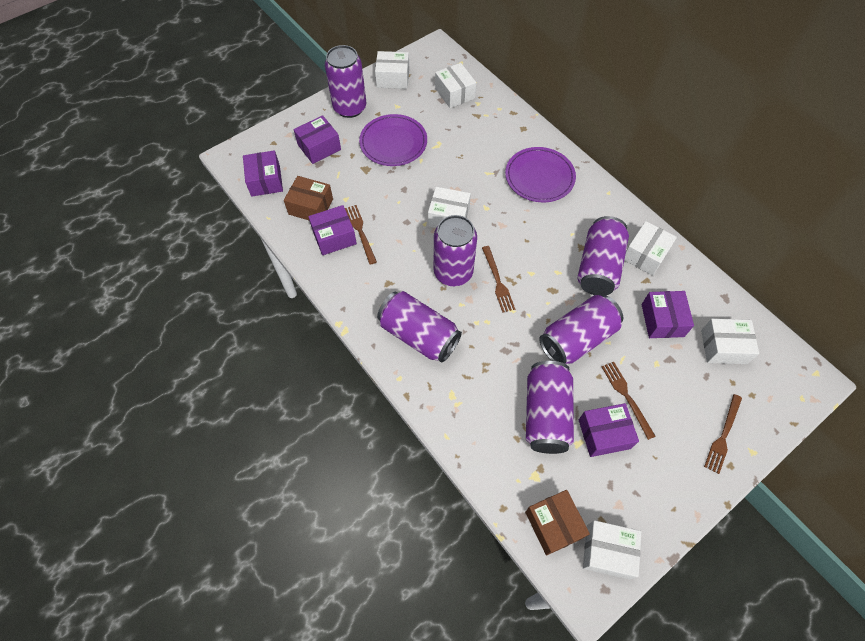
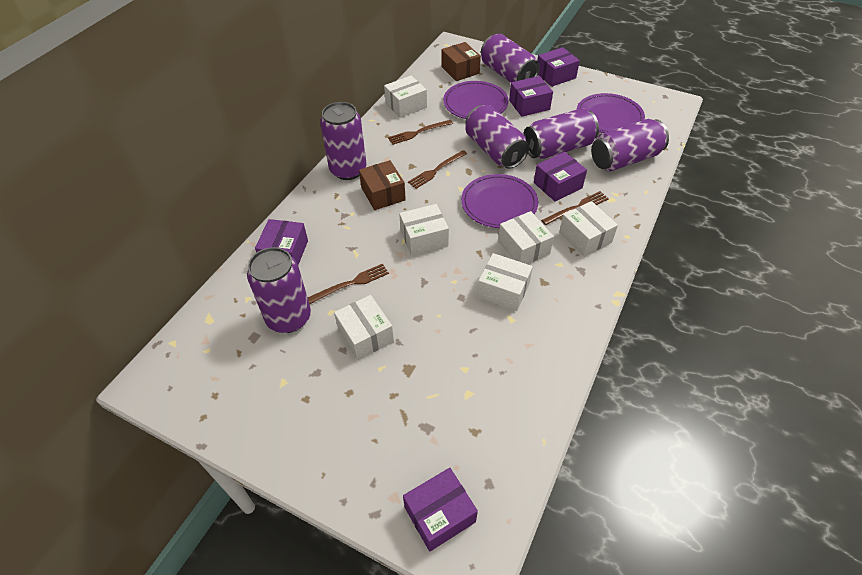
purple plate: [359,114,427,166] [505,147,576,202] = 2 -> [443,81,509,119] [461,174,538,228] [576,93,645,133] = 3

